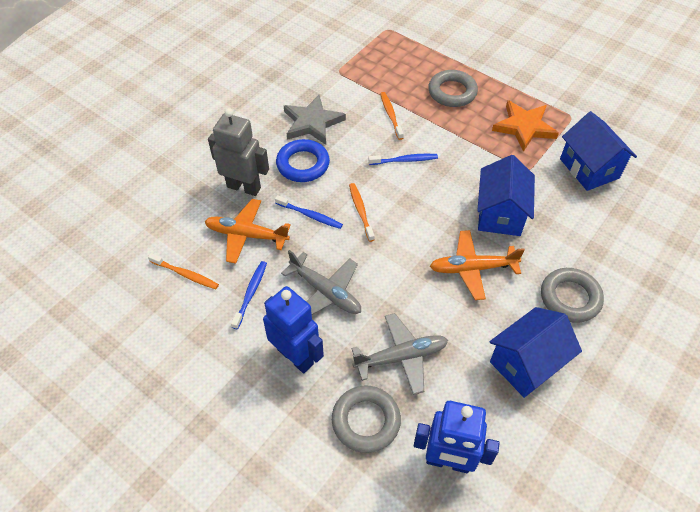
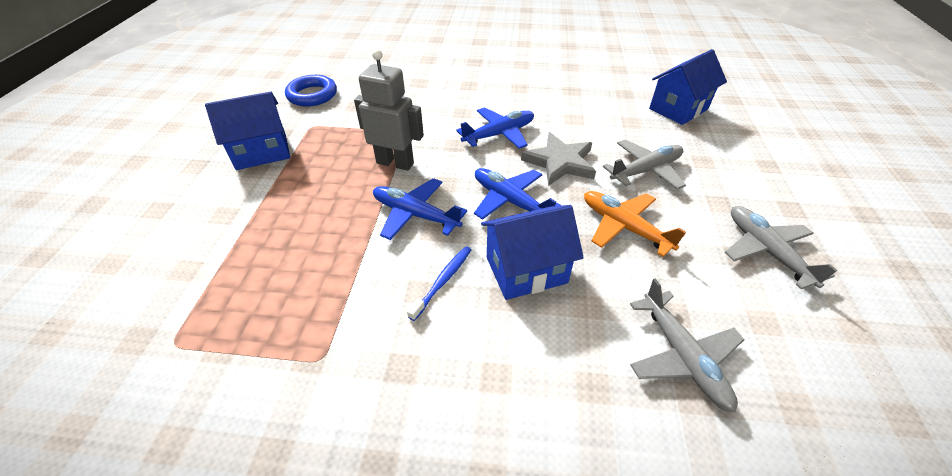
blue plane: none = 0 -> [373,178,467,240] [456,107,534,149] [474,168,561,220] = 3
blue robot: [263,286,324,373] [414,401,500,473] = 2 -> none = 0
blue toothbrush: [231,261,267,329] [275,195,343,229] [368,154,438,165] = 3 -> [407,246,471,321] = 1
grey plane: [281,250,361,315] [351,313,448,395] = 2 -> [603,139,686,190] [630,278,744,413] [725,206,838,289] = 3
grey ring: [332,386,401,453] [428,70,478,107] [541,268,604,323] = 3 -> none = 0
orange plane: [204,199,291,264] [430,230,525,300] = 2 -> [584,191,686,257] = 1
orange star: [492,100,559,152] = 1 -> none = 0
orange toothbrush: [148,253,219,289] [349,183,375,242] [380,92,404,140] = 3 -> none = 0

